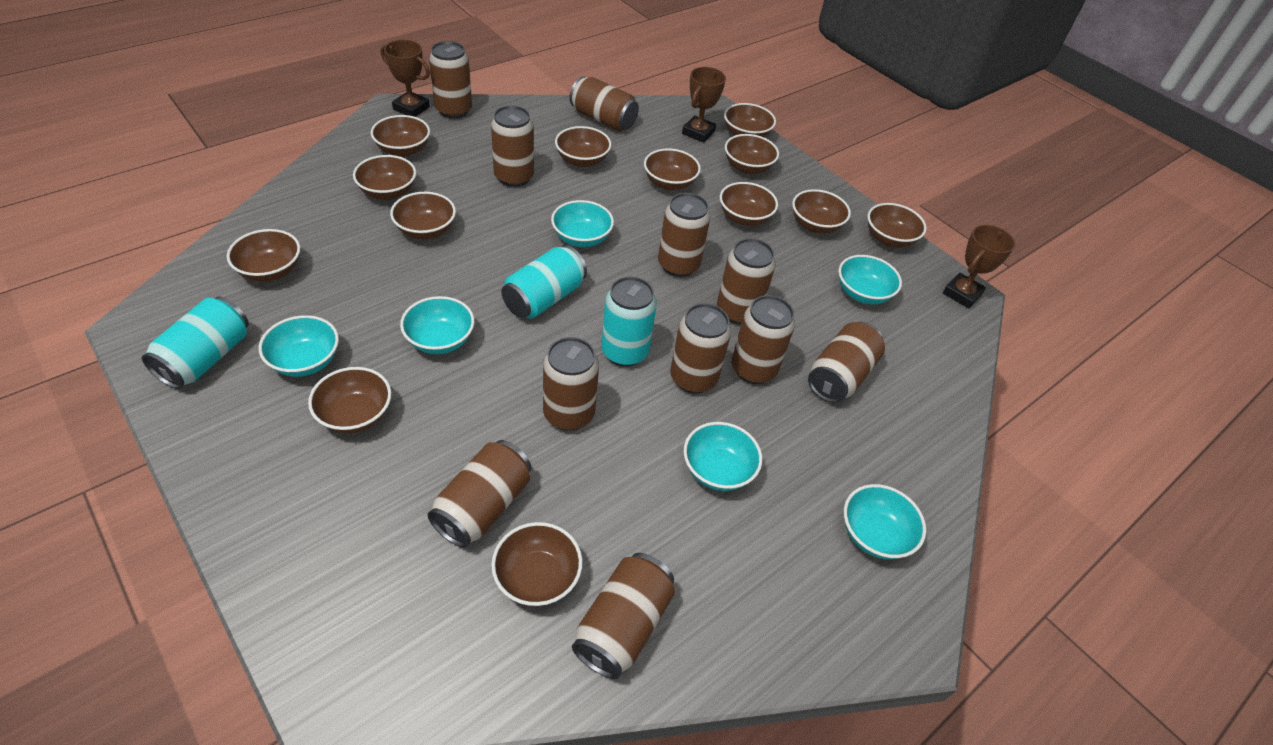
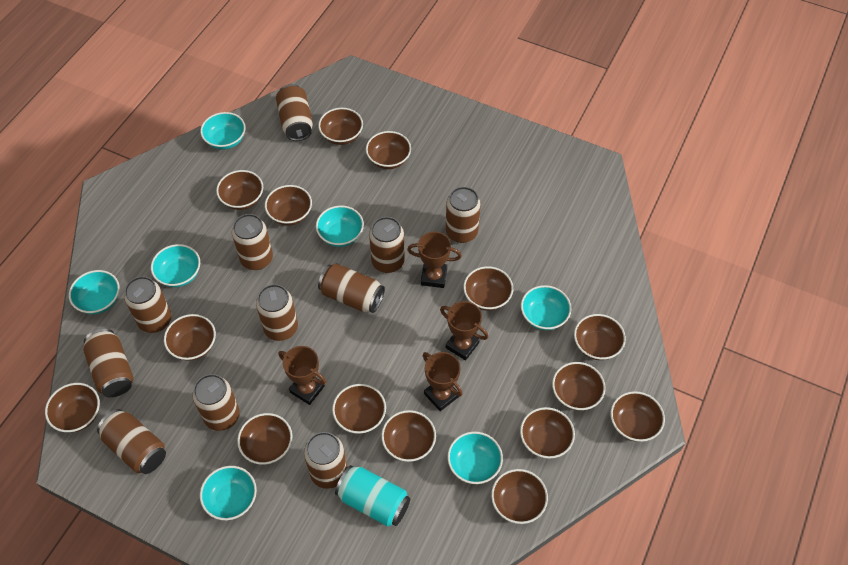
brown bowl: [227,229,300,282] [308,367,391,433] [353,155,416,200] [371,115,430,157] [390,192,456,239] [491,522,583,606] [555,126,611,167] [644,148,701,191] [720,182,778,226] [724,103,776,137] [725,134,779,174] [792,189,851,233] [867,203,927,247] = 13 -> [45,383,100,432] [164,314,216,361] [216,170,263,210] [237,413,292,465] [265,185,312,225] [318,108,363,145] [332,384,386,434] [366,131,411,169] [381,410,436,462] [463,266,513,311] [491,469,548,524] [520,407,575,459] [552,362,606,411] [574,314,626,360] [611,391,665,442] = 15
brown trophy: [381,40,430,117] [682,67,726,143] [943,225,1015,308] = 3 -> [278,346,326,405] [407,232,462,288] [423,352,462,411] [440,301,488,360] = 4
turquoise bowl: [259,315,339,377] [400,296,474,354] [551,200,614,247] [684,422,762,491] [838,255,902,304] [844,484,926,559] = 6 -> [69,270,120,314] [151,244,200,287] [200,112,246,150] [200,466,257,520] [316,206,364,247] [448,432,503,484] [521,285,572,330] = 7
turquoise can: [142,297,249,389] [501,245,587,318] [601,276,657,366] = 3 -> [335,465,410,527] = 1

